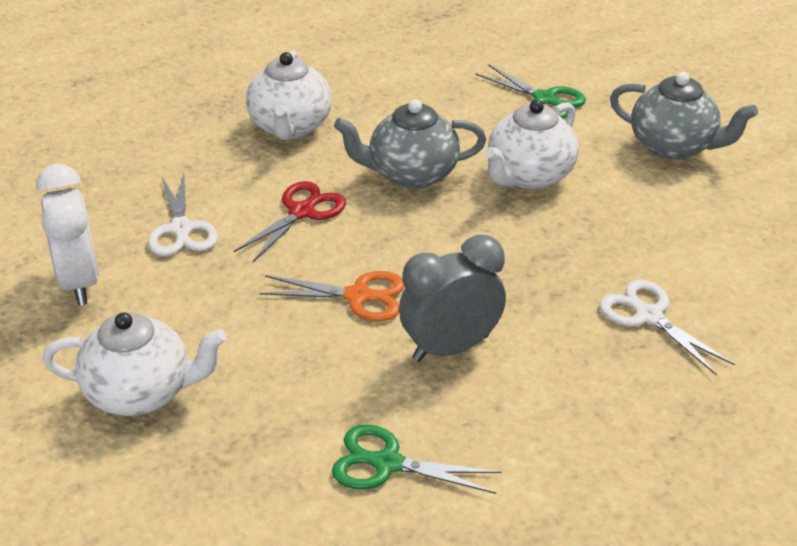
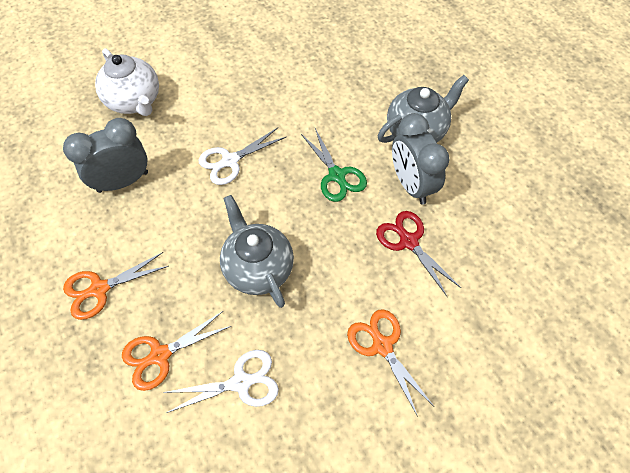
green scissors: [332,425,502,494] [475,64,586,119] = 2 -> [301,128,367,202] = 1
grey clock: [399,235,506,362] = 1 -> [63,118,148,193] [392,113,449,205] = 2
orange scissors: [259,271,404,321] = 1 -> [63,252,168,320] [122,311,231,391] [347,309,434,417] = 3
white clock: [36,164,99,305] = 1 -> none = 0
white teapot: [42,312,227,416] [246,50,332,140] [484,100,579,190] = 3 -> [95,48,159,116] = 1

